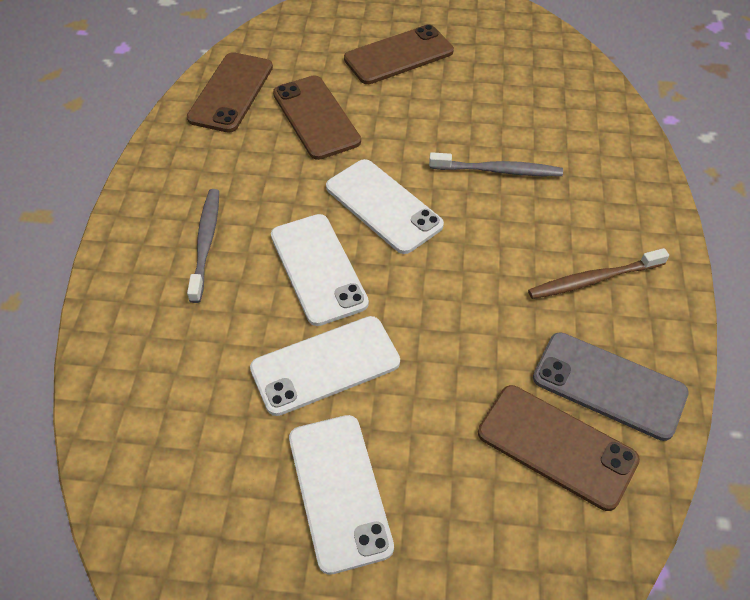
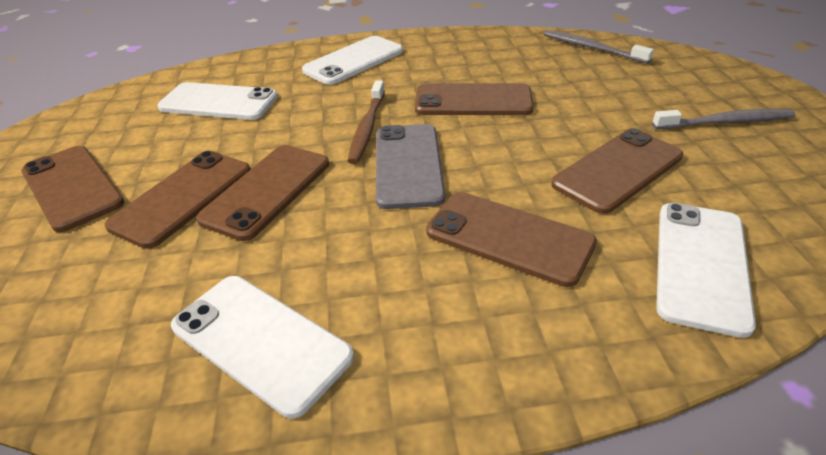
brown phone: [187,52,273,133] [273,76,361,160] [344,24,454,84] [478,385,640,511] = 4 -> [21,146,124,232] [105,151,251,249] [196,145,329,241] [415,83,534,115] [426,192,597,287] [551,129,683,214] = 6

